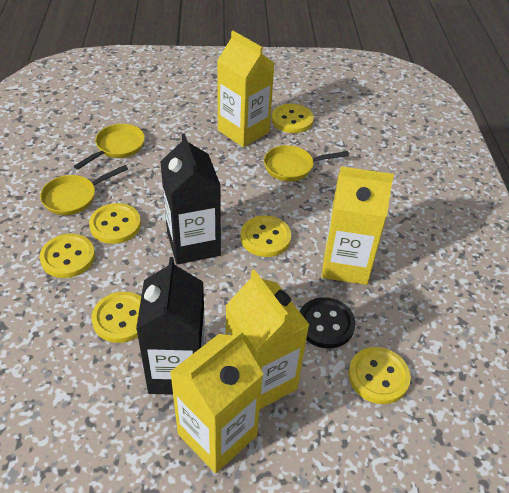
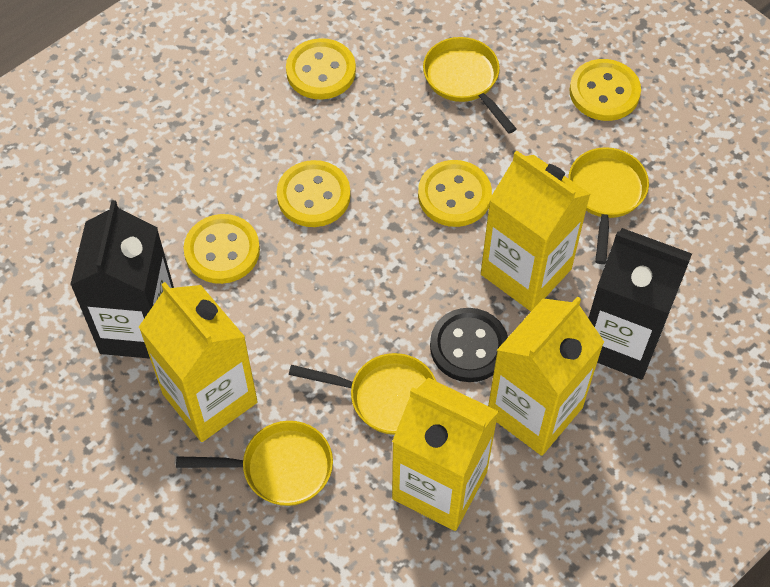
yellow button: [40,234,95,278] [89,203,141,244] [91,292,141,343] [240,215,291,257] [272,104,314,133] [349,347,411,404] = 6 -> [184,214,260,284] [277,160,351,227] [286,38,356,99] [418,160,492,227] [569,59,641,121] = 5
yellow pan: [40,165,128,215] [74,124,145,170] [264,145,349,182] = 3 -> [176,421,333,506] [289,353,436,435] [423,37,517,134] [568,147,649,264] = 4

